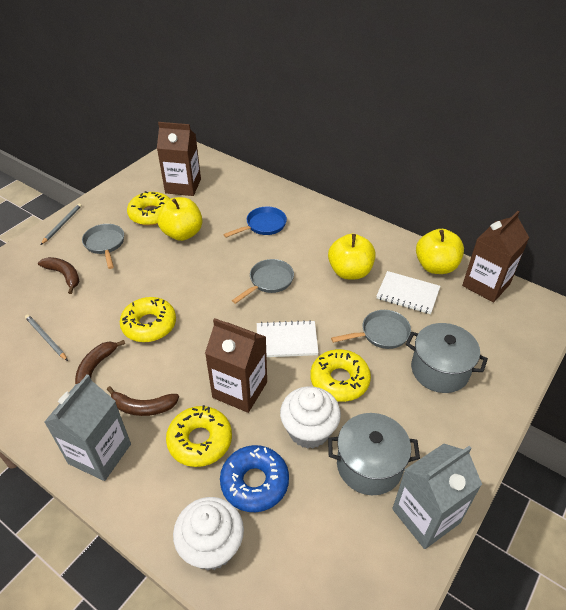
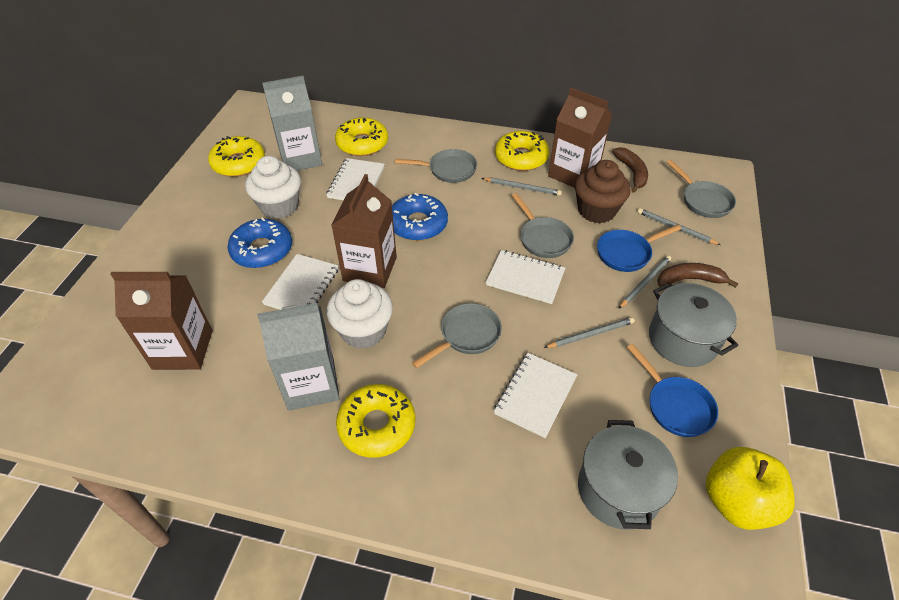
blue donut: [220,445,289,512] = 1 -> [228,217,292,268] [392,193,448,241] = 2
blue pan: [223,207,287,237] = 1 -> [597,224,681,272] [627,344,718,437] = 2
brown banana: [38,257,79,294] [75,340,125,384] [107,386,179,416] = 3 -> [612,147,648,193] [657,263,738,288] = 2
brown cupcake: none = 0 -> [575,160,631,223] = 1
grey pan: [82,224,124,269] [232,259,294,304] [331,310,411,349] = 3 -> [395,149,477,183] [412,303,502,368] [512,193,574,258] [666,160,736,218] = 4
grey pencil: [25,314,68,361] [41,203,82,245] = 2 -> [482,178,562,196] [544,317,635,348] [618,255,671,309] [638,208,721,245] = 4
white notebook: [257,320,319,357] [377,271,440,314] = 2 -> [262,254,339,310] [326,158,385,200] [486,250,565,304] [494,353,578,438] = 4
yellow apple: [158,197,203,241] [328,234,376,279] [416,229,464,274] = 3 -> [706,447,795,530] = 1

